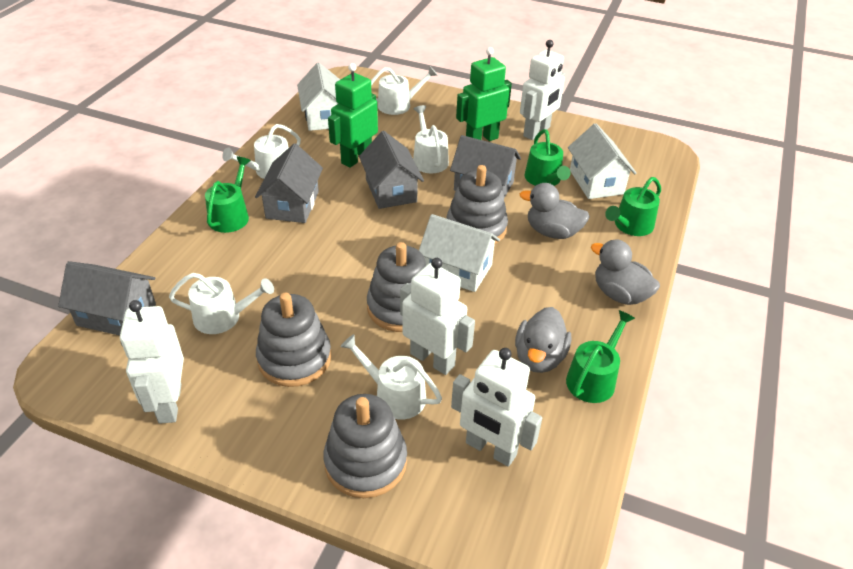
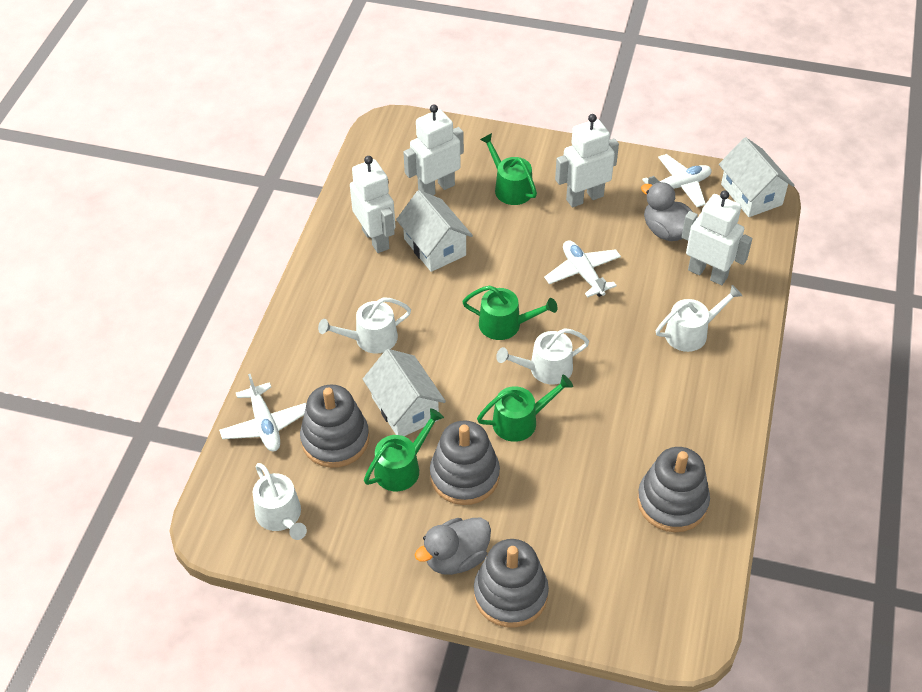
green robot: [328,63,378,168] [456,47,512,141] = 2 -> none = 0
grey duck: [515,307,571,373] [520,183,590,239] [591,239,660,305] = 3 -> [415,518,491,575] [641,182,693,241] = 2
grey house: [58,261,156,336] [255,143,323,223] [359,131,424,209] [450,135,521,198] = 4 -> none = 0
white plane: none = 0 -> [219,374,306,451] [544,240,621,298] [642,154,712,207] = 3
white watering can: [169,273,274,334] [222,124,301,179] [340,334,442,420] [371,66,437,115] [413,105,449,174] = 5 -> [253,463,307,540] [318,297,411,354] [496,328,589,384] [656,285,742,352] = 4

